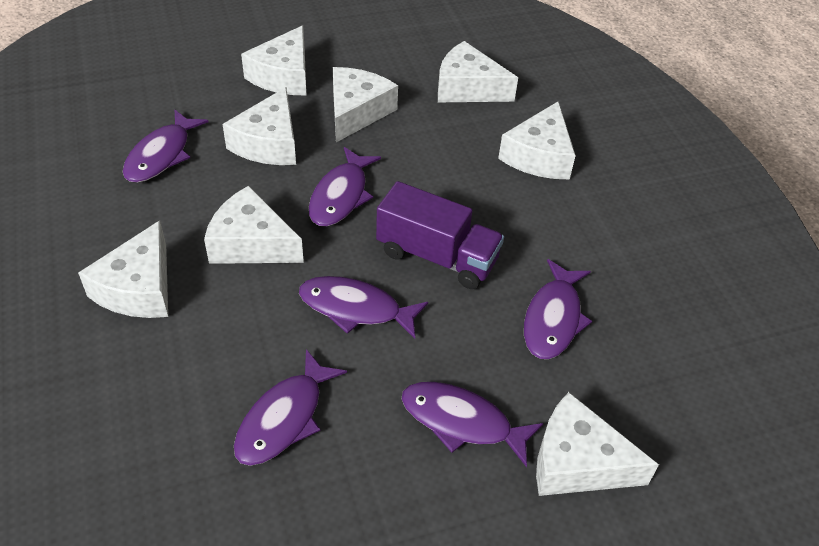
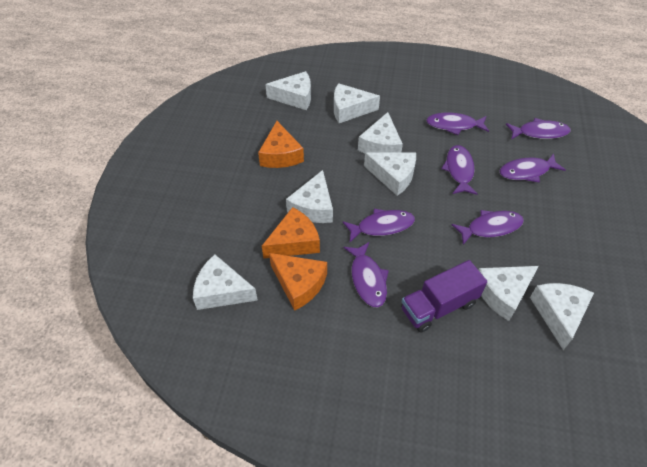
orange cheese: none = 0 -> [258,121,304,168] [262,207,320,258] [269,253,327,311] = 3
purple fish: [123,110,208,183] [234,349,347,466] [299,276,428,339] [309,147,381,226] [402,382,543,467] [524,259,592,359] = 6 -> [342,209,415,242] [344,242,389,307] [426,113,489,135] [441,145,478,195] [452,210,524,245] [500,154,566,183] [506,118,571,140] = 7

